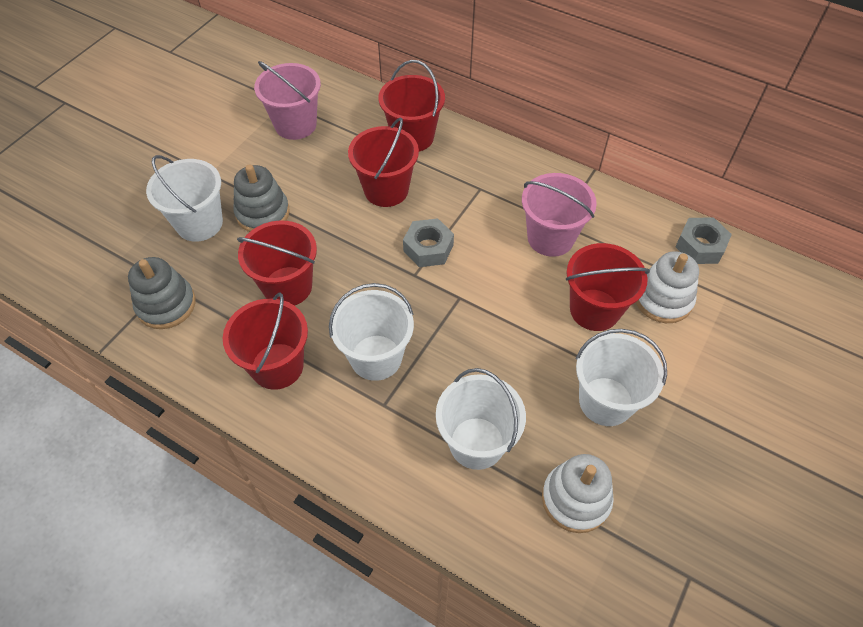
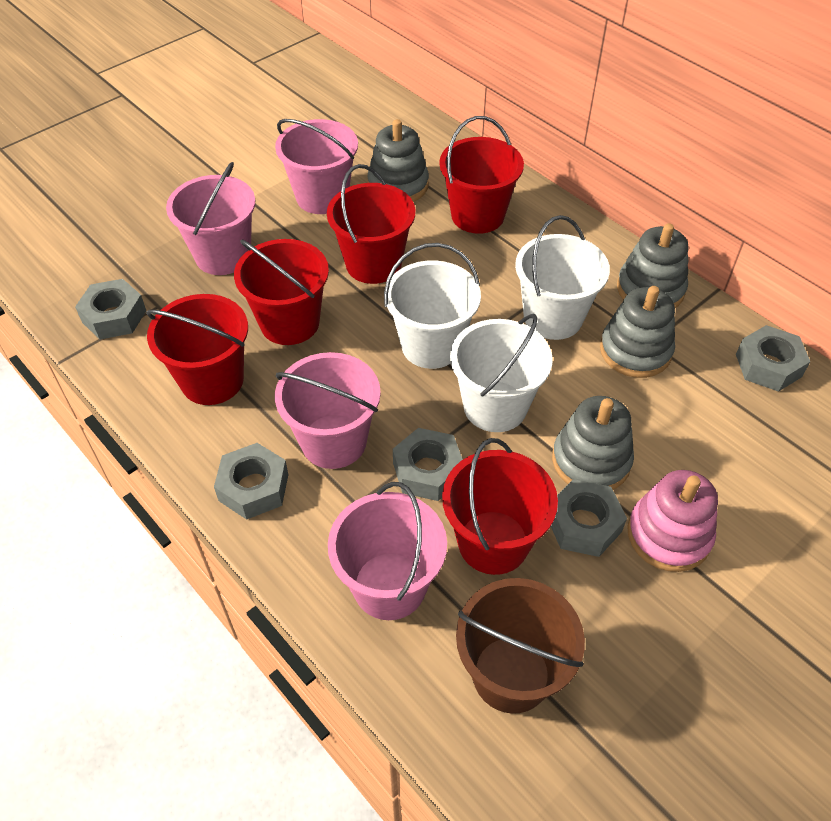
brown bucket: none = 0 -> [456,578,585,714] = 1
grey nut: [403,218,454,267] [675,217,732,264] = 2 -> [75,279,146,339] [214,443,288,520] [393,428,463,501] [551,479,627,557] [736,325,810,392] = 5
grey stacking toy: [128,257,196,329] [233,164,290,232] = 2 -> [368,119,429,202] [552,396,634,490] [600,286,675,378] [617,223,688,308] = 4
pink bucket: [254,61,321,140] [522,173,597,257] = 2 -> [166,162,255,275] [275,119,358,214] [275,352,381,469] [328,482,447,620] = 4
pink stacking toy: none = 0 -> [627,470,718,572] = 1
white bucket: [146,155,223,242] [329,283,414,381] [436,368,526,470] [576,329,667,426] = 4 -> [384,243,481,369] [450,314,553,432] [515,215,610,340] = 3
white stacking toy: [542,454,614,533] [636,251,699,323] = 2 -> none = 0

